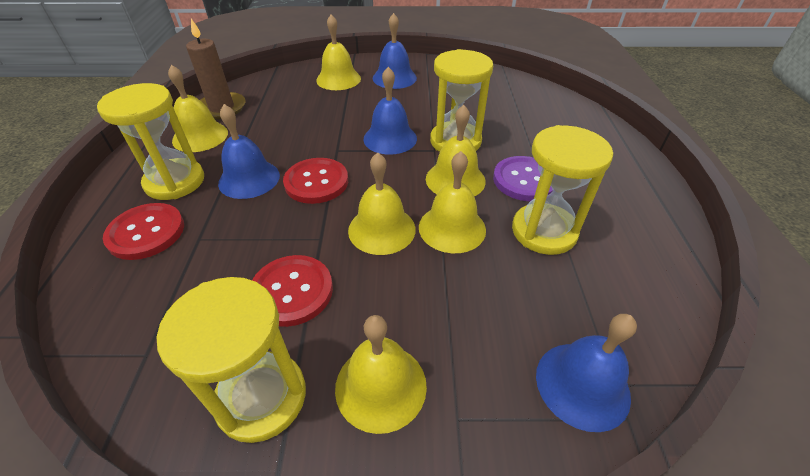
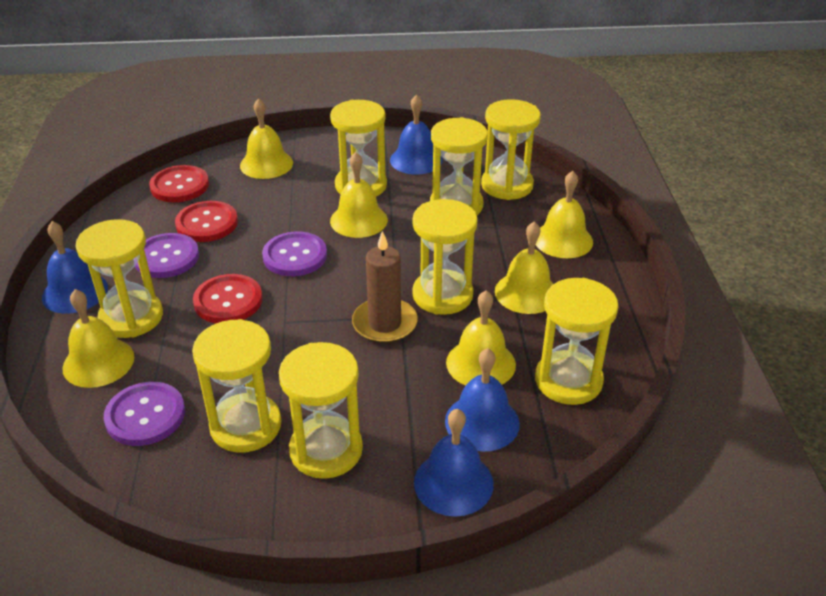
purple button: [493,156,553,201] = 1 -> [104,382,185,446] [135,233,199,278] [262,231,327,276] = 3
yellow hourglass: [97,83,204,200] [157,277,306,443] [430,49,493,152] [512,125,613,255] = 4 -> [75,219,163,338] [192,319,282,453] [279,342,363,479] [330,100,387,196] [412,199,478,315] [430,117,488,215] [481,99,541,200] [535,278,618,405] = 8

